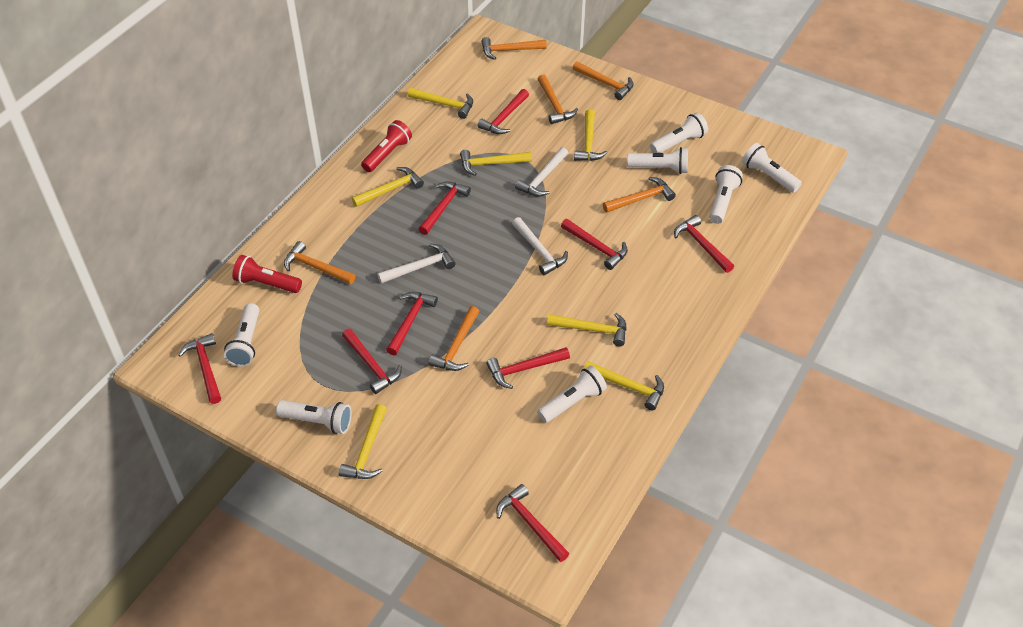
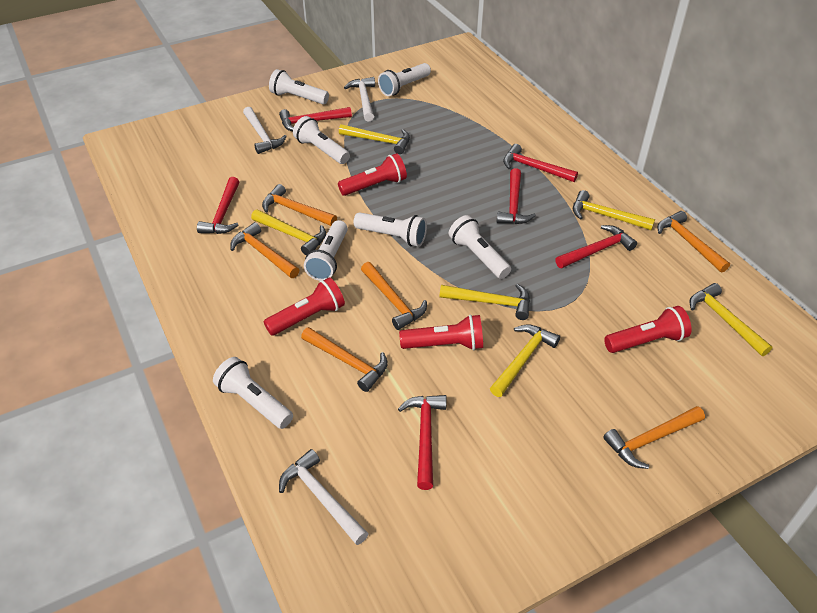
red flashlight: [232,255,302,293] [361,120,412,172] = 2 -> [264,277,345,336] [338,153,407,196] [399,314,483,350] [604,306,692,353] = 4
red hammer: [178,333,221,404] [342,329,402,394] [386,292,438,355] [419,181,471,235] [477,89,529,134] [486,347,570,389] [496,484,570,562] [561,219,628,270] [674,215,734,273] = 9 -> [197,177,240,234] [279,107,352,131] [398,395,446,490] [497,168,536,224] [503,144,578,182] [555,225,637,268] = 6
yellow hammer: [339,404,387,479] [352,167,424,207] [408,88,473,119] [460,150,532,176] [547,313,627,346] [574,110,607,161] [584,361,664,410] = 7 -> [251,209,326,255] [339,124,410,154] [439,284,530,320] [490,324,560,397] [573,190,655,230] [689,283,773,356] = 6

